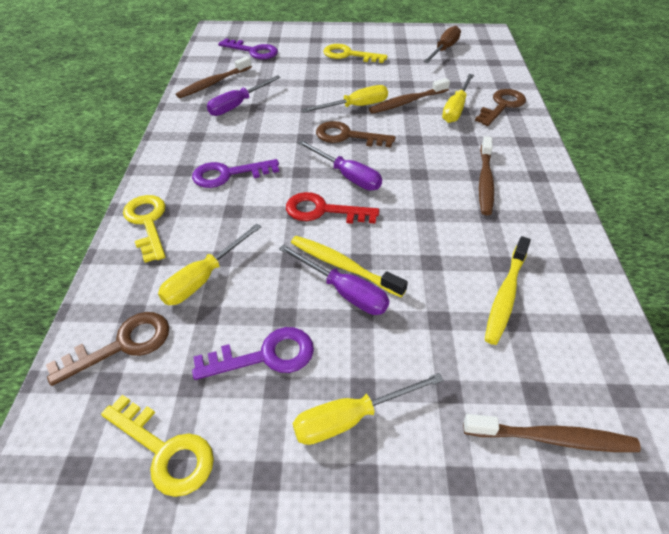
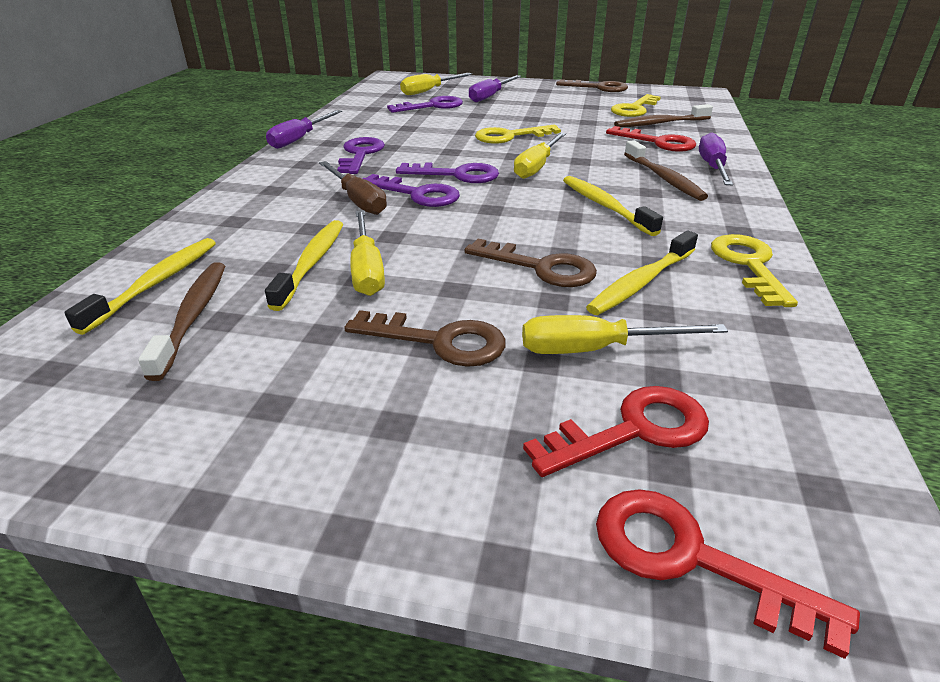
brown toothbrush: [176,56,252,98] [369,78,450,114] [464,414,641,452] [479,136,494,215] = 4 -> [138,262,225,381] [614,104,713,127] [624,140,708,201] = 3
purple key: [192,159,279,188] [192,327,314,380] [218,38,278,59] = 3 -> [337,137,385,174] [362,174,460,207] [387,96,463,113] [396,162,499,183] = 4
red key: [286,192,379,224] = 1 -> [523,386,709,477] [596,489,860,659] [606,126,696,152] = 3
yellow toothbrush: [291,236,408,297] [485,236,531,345] = 2 -> [64,238,216,335] [265,220,343,311] [563,176,663,236] [586,231,698,315] = 4

